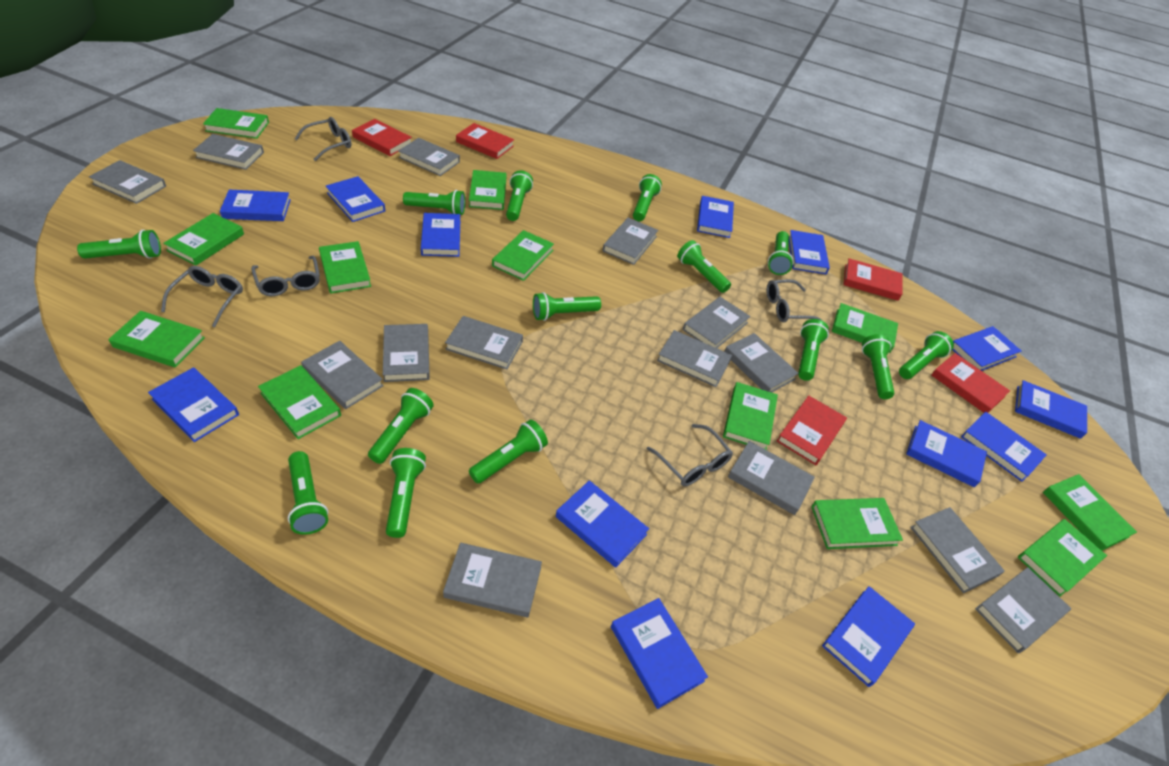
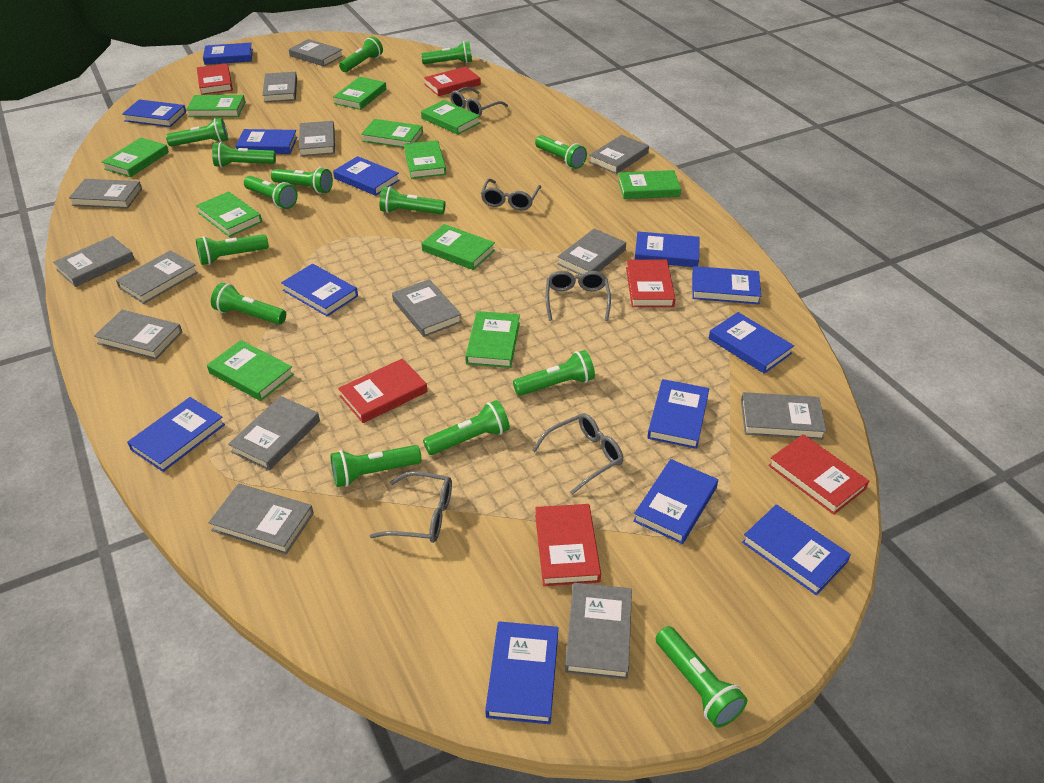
green book: [108,311,205,368] [163,213,244,265] [203,108,269,139] [258,365,341,439] [319,241,371,294] [469,170,507,210] [492,230,554,281] [723,382,778,450] [811,498,903,549] [832,303,898,353] [1018,519,1107,597] [1043,474,1137,551] = 12 -> [102,138,169,177] [186,95,245,117] [196,191,262,237] [207,340,294,401] [333,77,386,110] [361,119,423,148] [404,140,446,179] [421,100,480,135] [421,224,495,270] [465,311,520,368] [618,170,681,199] = 11
red book: [352,119,412,156] [456,123,514,159] [777,396,847,465] [843,258,902,301] [931,353,1010,413] = 5 -> [197,64,233,95] [338,359,428,423] [424,67,481,96] [535,504,601,586] [626,260,675,307] [768,434,869,515] = 6

